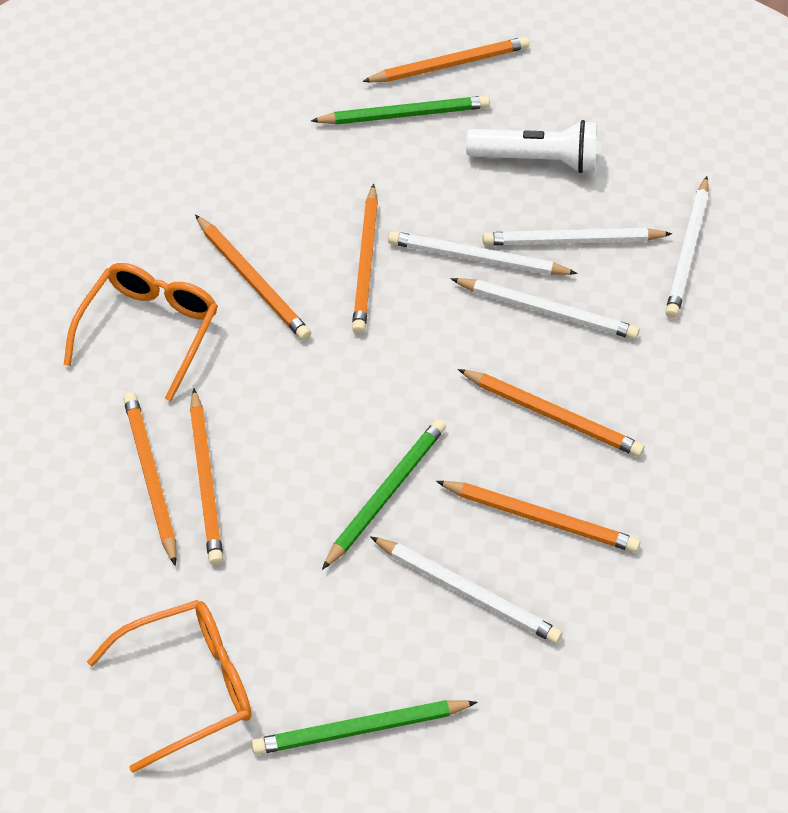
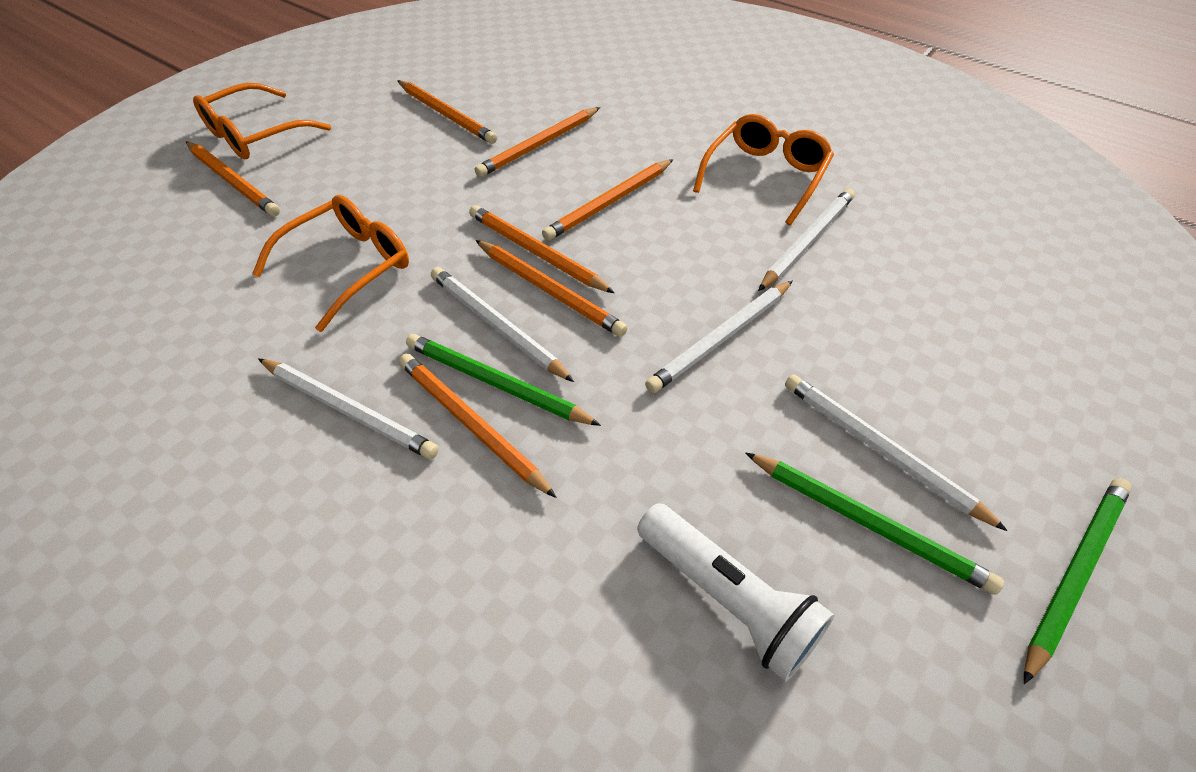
orange glasses: [64,263,218,401] [87,600,252,773] = 2 -> [193,83,331,159] [252,195,409,332] [693,114,834,225] = 3

